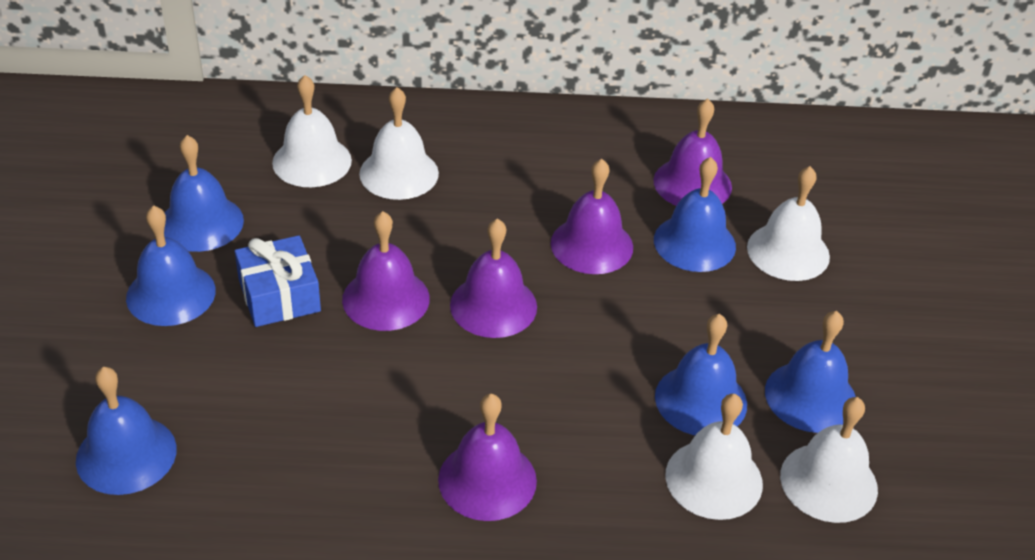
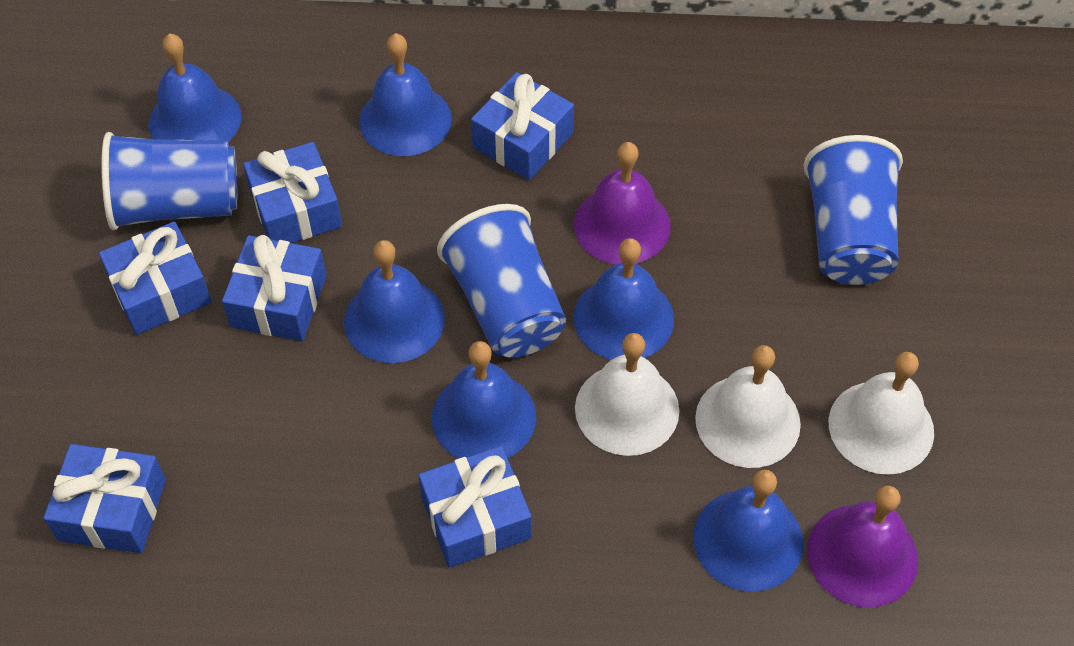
blue cup: none = 0 -> [101,132,238,230] [437,204,566,358] [803,135,903,285] = 3
blue gift: [235,235,321,327] = 1 -> [43,444,166,553] [99,221,212,335] [222,235,326,341] [243,142,342,243] [418,446,532,568] [471,72,574,180] = 6
purple bell: [342,211,430,331] [438,394,537,521] [450,218,537,338] [551,159,633,274] [653,98,732,206] = 5 -> [574,142,670,264] [807,486,918,607] = 2
white bell: [272,75,352,187] [359,87,439,200] [665,394,763,520] [747,166,830,281] [780,397,878,523] = 5 -> [575,333,679,456] [695,345,801,468] [829,352,934,475] = 3

